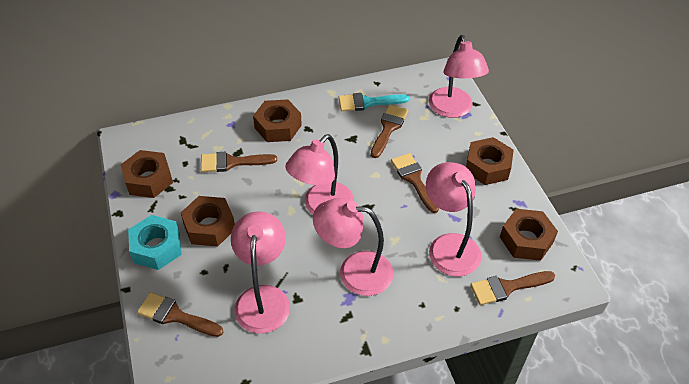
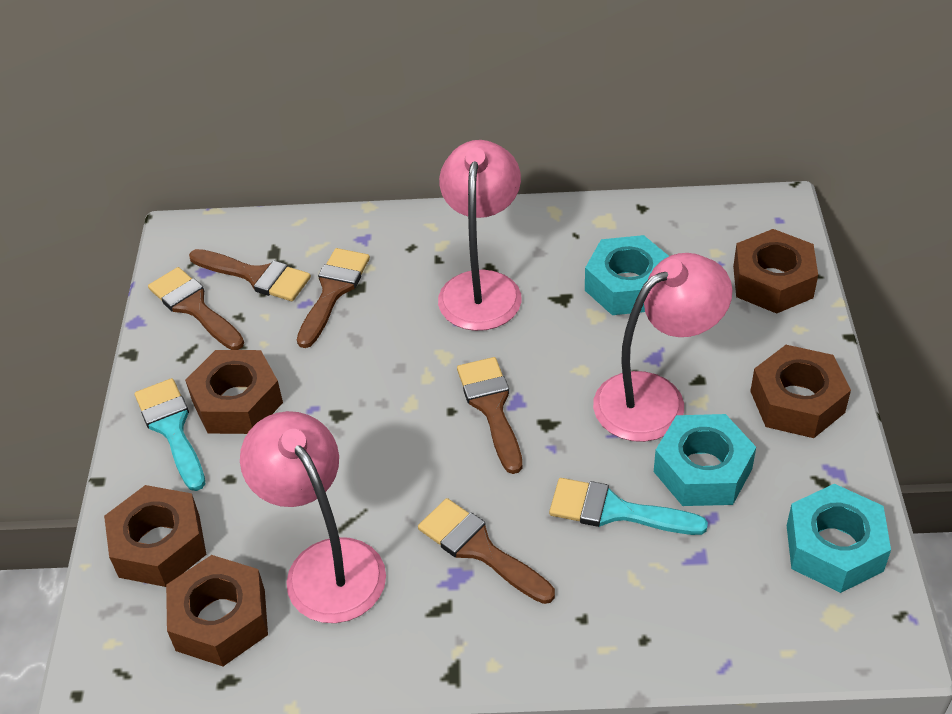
pink lamp: [231,211,290,334] [285,134,354,215] [313,198,393,296] [426,162,482,276] [429,35,489,118] = 5 -> [240,411,386,623] [438,140,522,331] [593,253,733,442] = 3
turquoise brush: [338,93,409,111] = 1 -> [135,378,205,491] [549,478,708,535] = 2
turquoise nut: [128,215,182,270] = 1 -> [585,235,669,315] [654,414,756,506] [787,484,891,593] = 3

